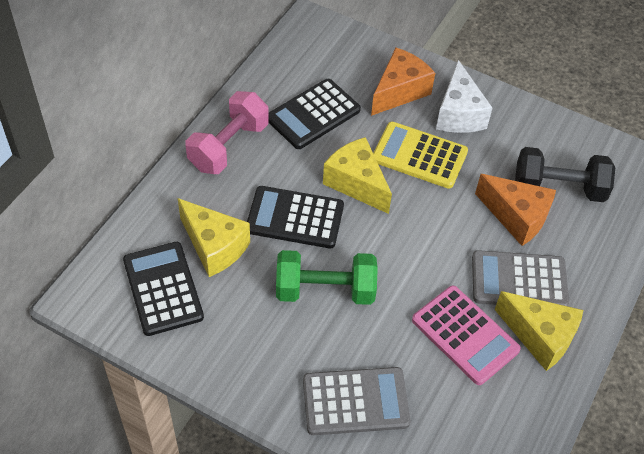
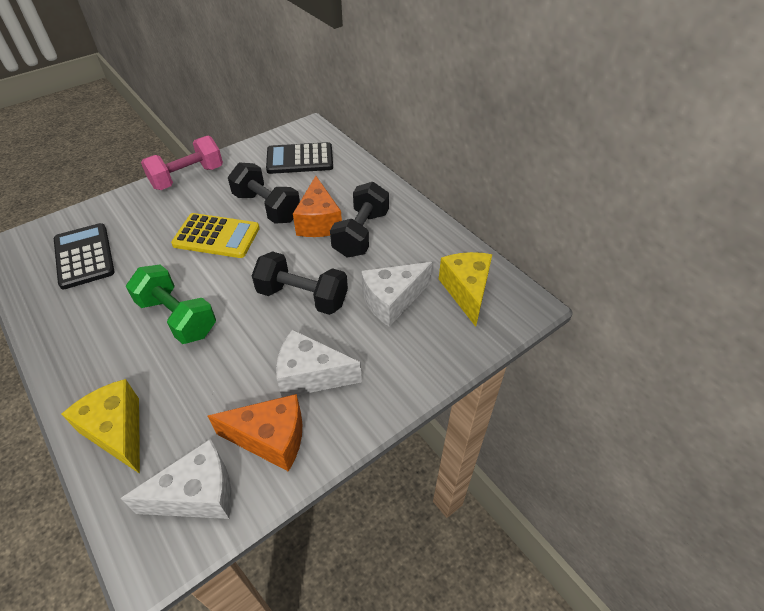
black calculator: [123,242,204,336] [247,186,344,249] [268,79,361,149] = 3 -> [54,223,115,289] [266,142,333,174] = 2
black dumbbell: [515,147,615,202] = 1 -> [228,163,300,224] [252,251,348,315] [330,182,389,258] = 3
grey calculator: [303,367,410,435] [472,250,569,306] = 2 -> none = 0
pink calculator: [412,286,521,385] = 1 -> none = 0
white cheese: [436,60,492,133] = 1 -> [120,439,232,519] [276,329,362,397] [361,262,432,327] = 3
yellow cheese: [178,198,250,277] [323,137,392,214] [494,291,583,371] = 3 -> [61,379,140,474] [439,252,492,327] = 2

